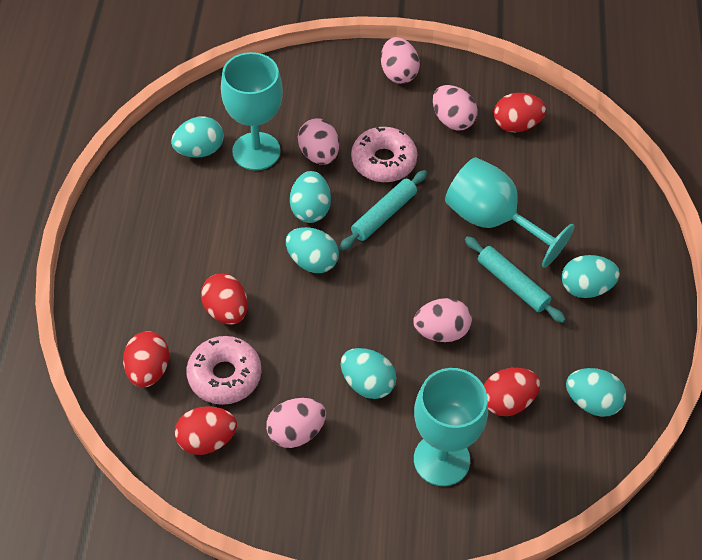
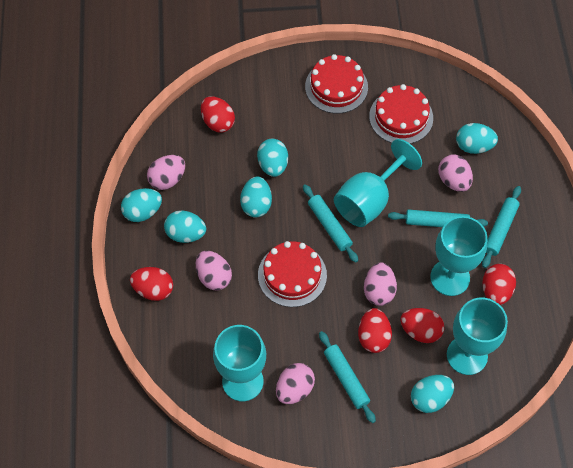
pink donut: [186,336,262,405] [351,127,417,182] = 2 -> none = 0
red cake: none = 0 -> [258,241,327,307] [305,54,368,114] [369,84,433,144] = 3
turquoise goblet: [221,52,283,170] [414,368,488,486] [445,157,575,268] = 3 -> [213,325,266,401] [334,139,422,227] [430,216,488,296] [447,298,508,375] = 4
turquoise rolling pin: [340,170,427,250] [465,236,566,323] = 2 -> [303,184,358,263] [319,331,376,423] [388,209,488,227] [482,186,521,268] = 4

